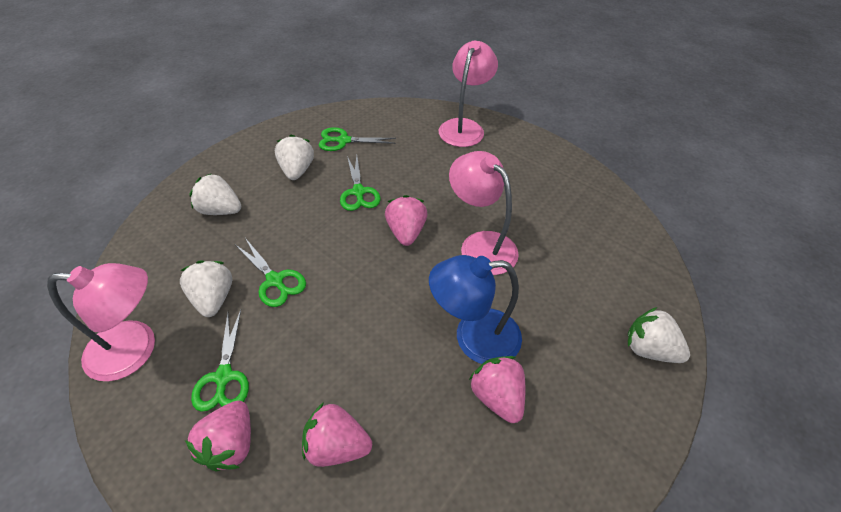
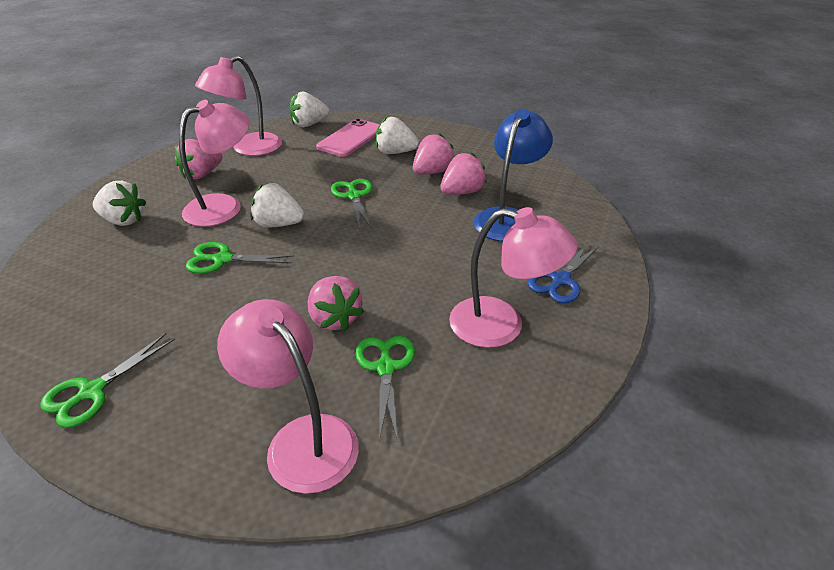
blue scissors: none = 0 -> [528,243,600,304] = 1
pink lamp: [47,263,155,381] [439,41,498,147] [449,151,519,275] = 3 -> [179,100,250,227] [195,55,282,156] [217,299,359,494] [449,207,578,348] = 4
pink phone: none = 0 -> [316,119,380,157] = 1

